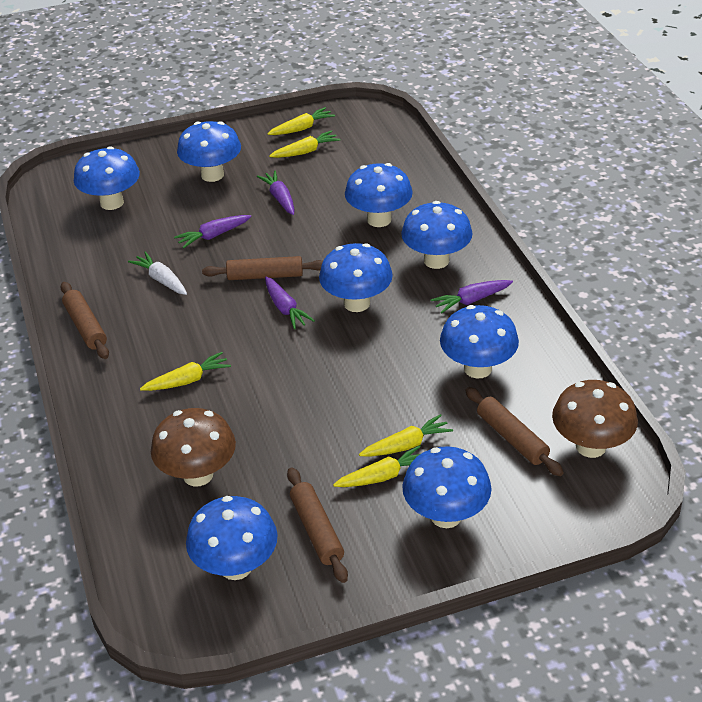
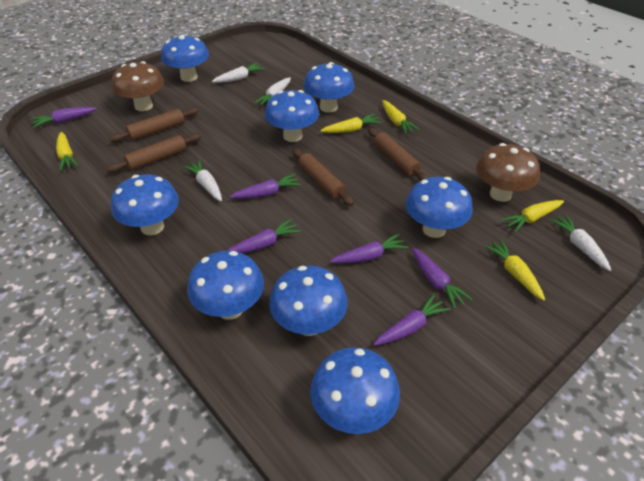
purple carrot: [174,215,251,249] [257,171,294,215] [265,277,315,329] [431,280,513,314] = 4 -> [31,107,96,128] [227,219,301,253] [229,174,301,199] [330,234,408,264] [373,294,450,346] [412,248,473,309] = 6
white carrot: [128,251,187,295] = 1 -> [183,160,222,201] [212,63,265,83] [254,78,291,105] [550,214,611,271] = 4

